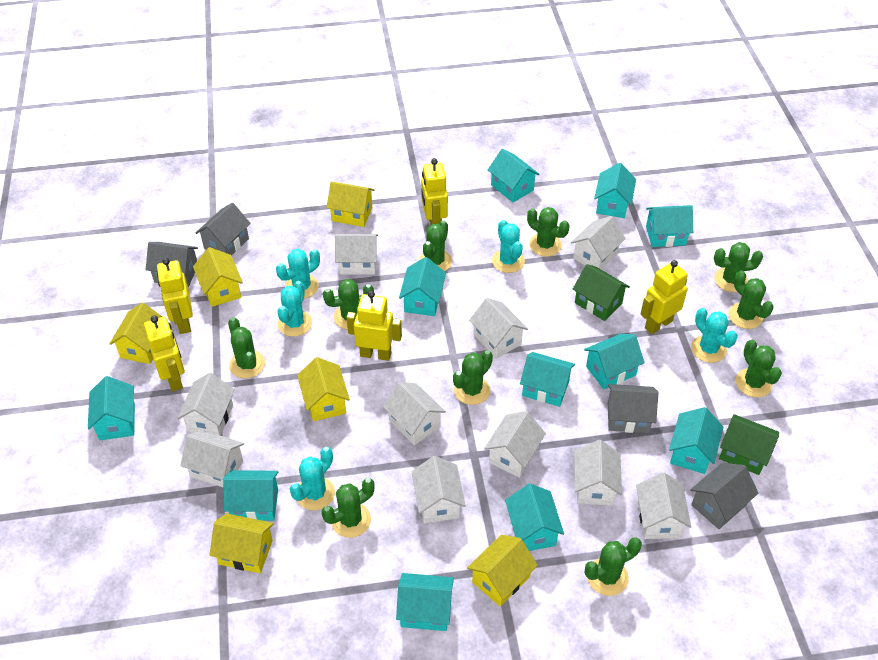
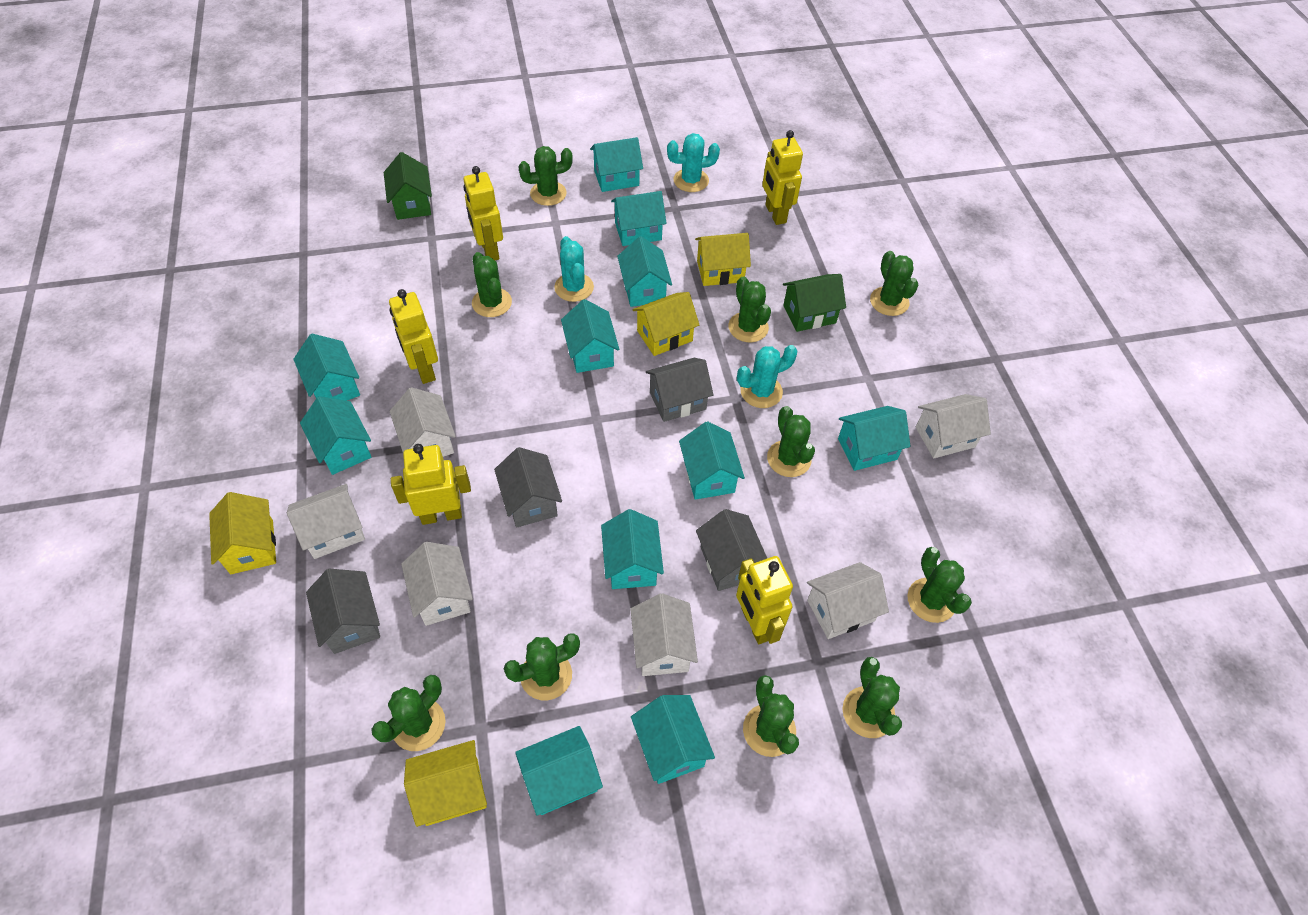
turquoise cactus: [276,249,320,299] [278,281,312,337] [290,447,335,510] [492,220,525,273] [691,308,738,363] = 5 -> [554,236,594,302] [667,133,720,192] [737,345,797,408] = 3
white house: [177,373,235,436] [180,430,244,487] [335,234,378,275] [383,382,446,445] [412,456,466,523] [469,298,528,359] [484,411,546,478] [571,216,626,269] [574,440,622,506] [636,473,691,539] = 10 -> [287,484,365,559] [390,387,456,457] [401,542,473,626] [630,593,698,676] [807,562,889,639] [916,394,991,458] = 6
yellow house: [110,303,162,364] [193,247,243,307] [210,513,274,573] [297,357,350,422] [326,181,375,227] [467,535,538,607] = 6 -> [209,492,276,574] [404,740,487,827] [633,292,699,356] [695,233,751,286] = 4

